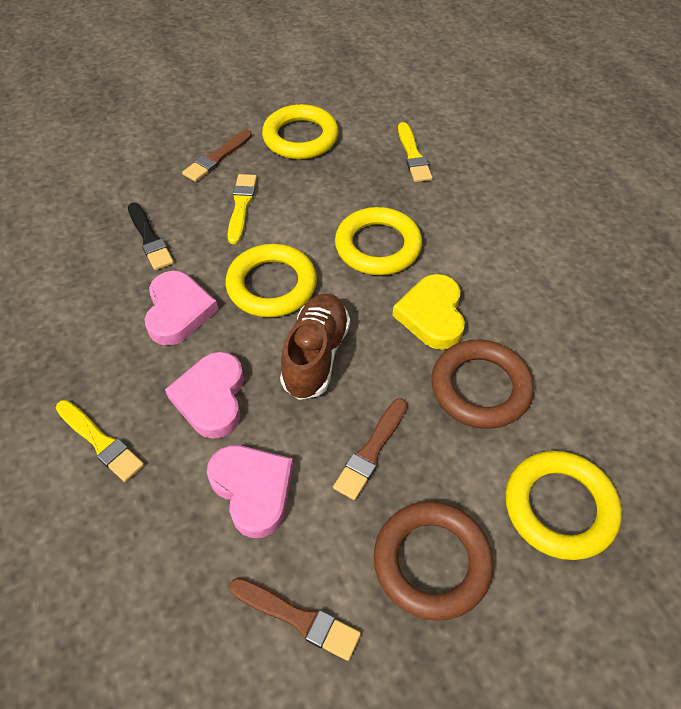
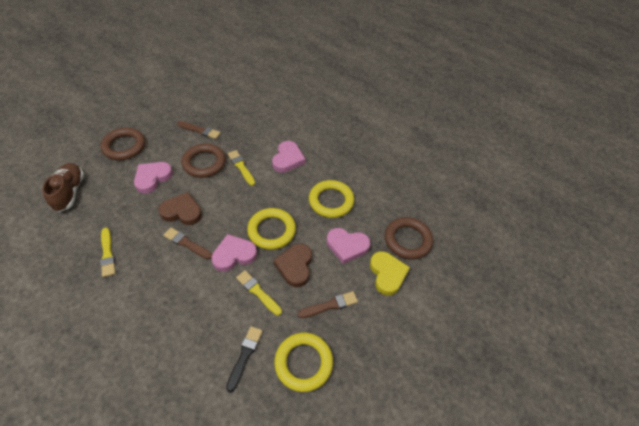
brown heart: none = 0 -> [158,192,202,225] [274,244,312,287] = 2
brown ring: [374,501,493,621] [431,339,534,429] = 2 -> [101,128,145,160] [181,144,226,178] [385,217,433,260] = 3
pink heart: [144,270,218,346] [165,352,244,439] [207,445,293,538] = 3 -> [134,162,173,194] [211,234,257,272] [272,141,305,173] [327,228,370,264] = 4
yellow ring: [226,244,317,318] [262,104,339,159] [335,207,422,275] [505,451,622,560] = 4 -> [247,208,296,250] [274,333,333,392] [309,180,354,218] = 3

